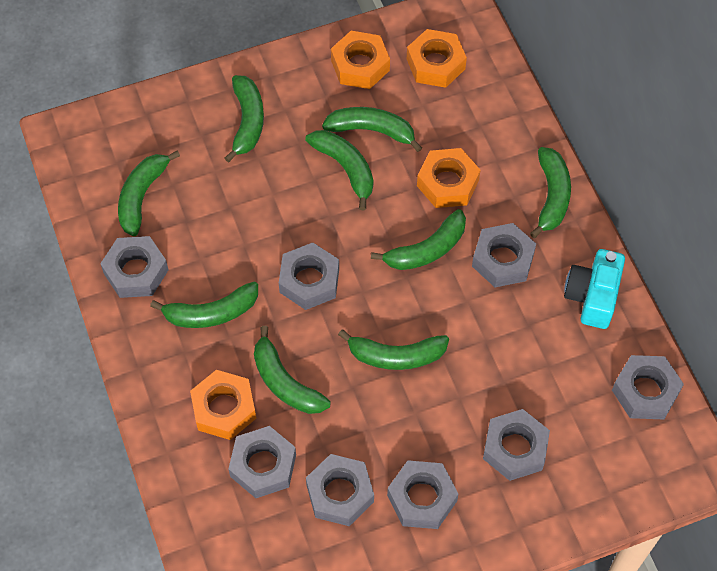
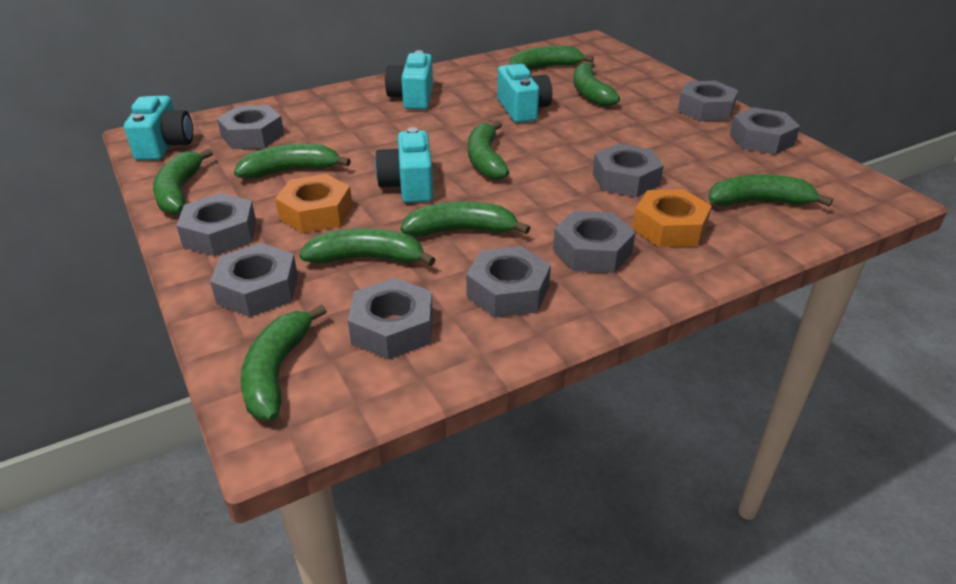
grey nut: [100,236,169,298] [228,426,296,498] [279,243,339,310] [306,454,374,526] [387,460,458,529] [472,223,536,287] [483,409,550,481] [612,355,684,420] = 8 -> [176,193,256,256] [210,243,298,317] [217,105,284,149] [348,278,433,360] [466,246,551,318] [553,211,636,273] [593,144,664,197] [678,81,738,121] [730,107,800,155] = 9
orange nut: [190,370,256,440] [331,31,390,89] [407,29,467,88] [417,148,480,208] = 4 -> [275,174,353,233] [633,189,712,247] = 2
turquoise camera: [564,249,625,329] = 1 -> [124,96,193,160] [375,127,433,203] [385,50,433,110] [497,64,552,123] = 4

